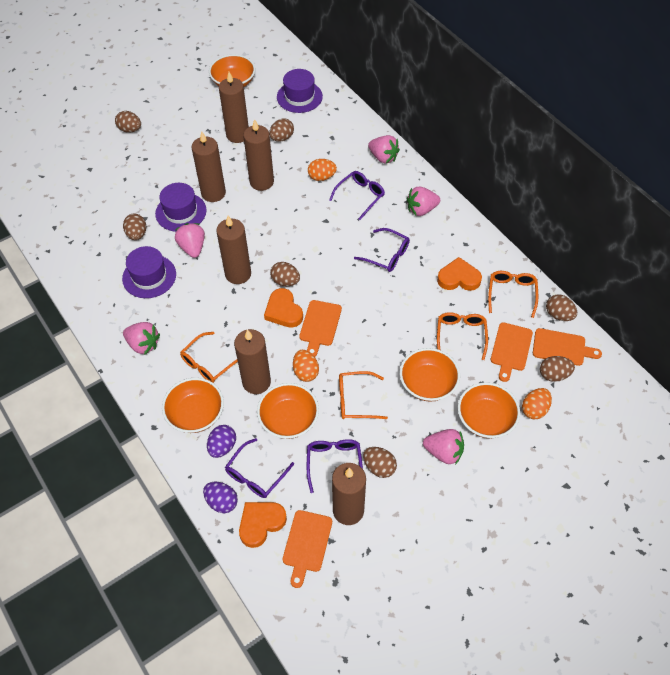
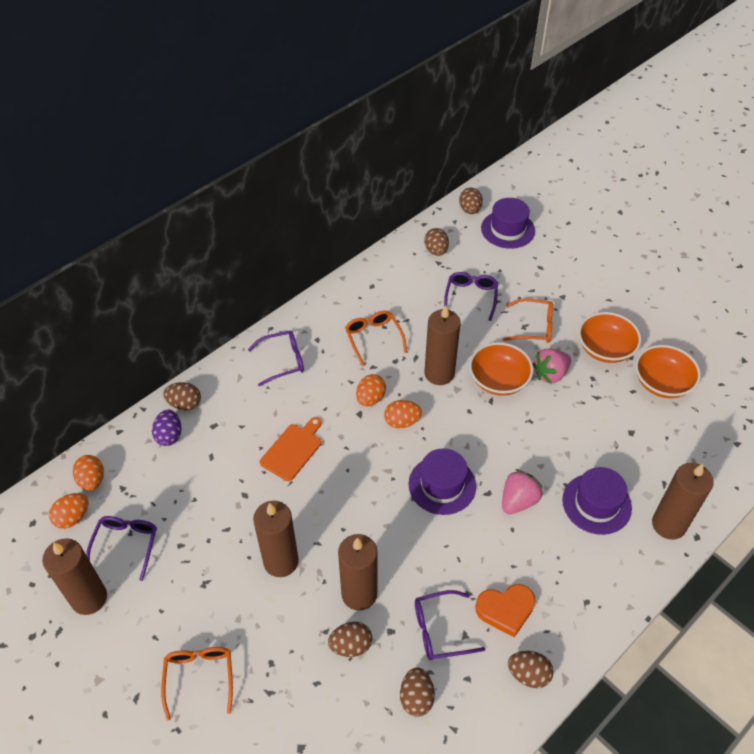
brown candle: [191,132,226,202] [216,216,251,284] [219,72,249,143] [234,329,271,394] [243,119,274,191] [332,463,366,525] = 6 -> [42,538,107,615] [253,501,299,577] [338,534,378,611] [424,305,461,385] [652,463,714,540] = 5
brown egg: [115,111,141,133] [123,214,146,240] [269,118,294,142] [270,262,300,286] [363,447,397,478] [540,356,575,382] [546,295,577,321] = 7 -> [163,382,201,410] [328,622,373,657] [400,667,435,717] [424,228,449,256] [459,187,483,214] [508,651,554,688] = 6
orange bowl: [162,378,224,433] [209,54,255,87] [257,383,319,439] [400,348,460,402] [458,382,520,438] = 5 -> [469,342,533,396] [578,312,641,363] [635,345,701,398] = 3
orange cutting board: [283,510,332,588] [299,300,342,357] [491,322,533,382] [533,328,602,366] = 4 -> [260,417,322,481] = 1
orange egg: [293,350,319,382] [308,159,337,181] [522,388,552,419] = 3 -> [49,493,89,529] [73,455,104,491] [356,374,386,406] [384,400,422,428] = 4
orange glasses: [180,332,238,383] [339,371,388,419] [437,312,488,360] [488,271,538,318] = 4 -> [161,647,233,721] [345,311,407,366] [503,298,553,343] = 3
orange heart: [239,502,287,548] [264,288,303,328] [437,257,482,291] = 3 -> [475,584,536,637] = 1
pink strawberry: [123,322,160,355] [175,223,205,258] [368,135,400,164] [407,187,440,216] [423,429,464,465] = 5 -> [502,469,543,514] [532,349,571,384] = 2
purple egg: [203,482,238,513] [207,425,236,458] = 2 -> [152,410,181,446] = 1

